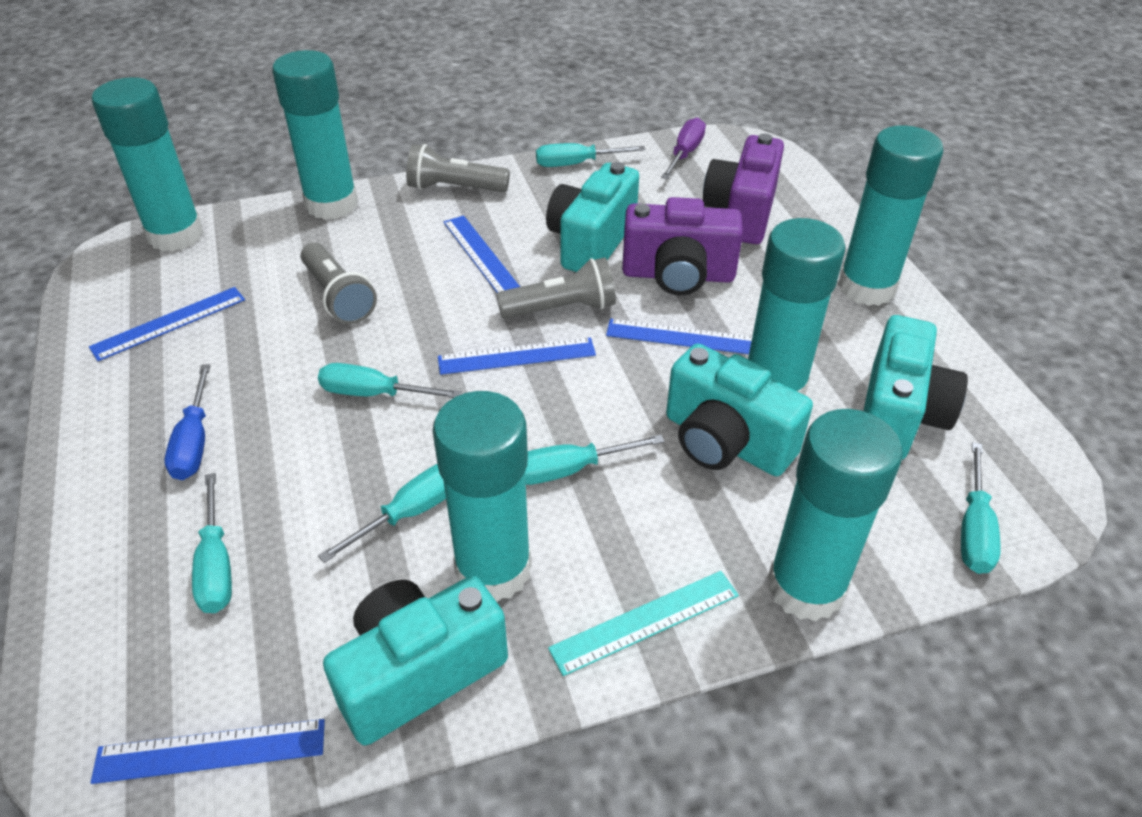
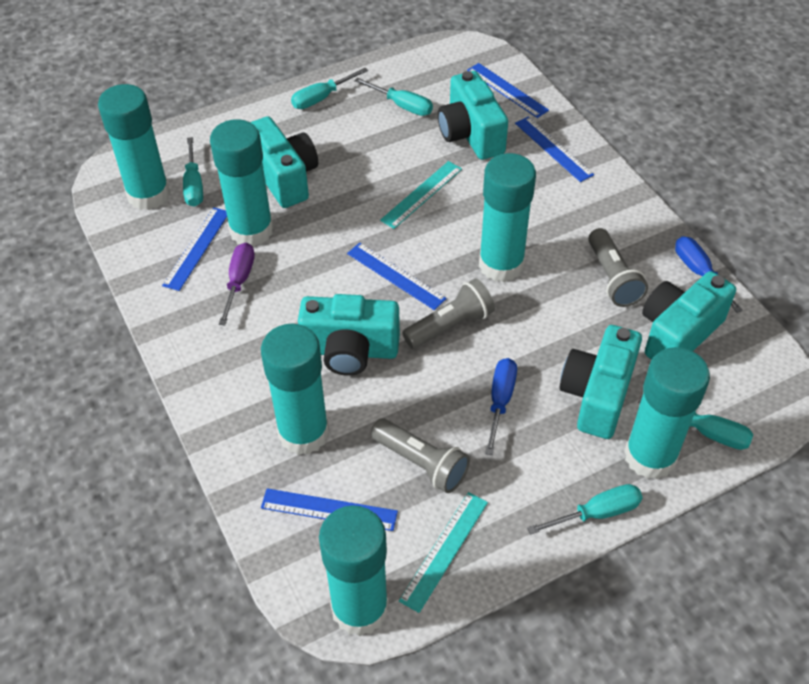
blue screwdriver: [165,364,211,480] = 1 -> [485,358,517,455] [675,236,743,313] = 2
purple camera: [622,197,743,295] [703,133,784,244] = 2 -> none = 0
turquoise camera: [323,576,508,745] [546,162,639,272] [666,343,813,476] [864,315,968,460] = 4 -> [250,116,318,208] [298,294,400,376] [438,71,508,160] [560,325,642,439] [642,271,736,360] = 5
turquoise ruler: [548,571,739,676] = 1 -> [380,161,462,229] [399,492,488,613] = 2
turquoise screwdriver: [192,473,232,613] [318,363,462,398] [318,464,446,563] [525,435,665,485] [536,143,645,167] [961,442,1001,574] = 6 -> [183,137,203,207] [291,68,368,109] [354,78,433,116] [527,484,643,535] [639,397,753,450] = 5

